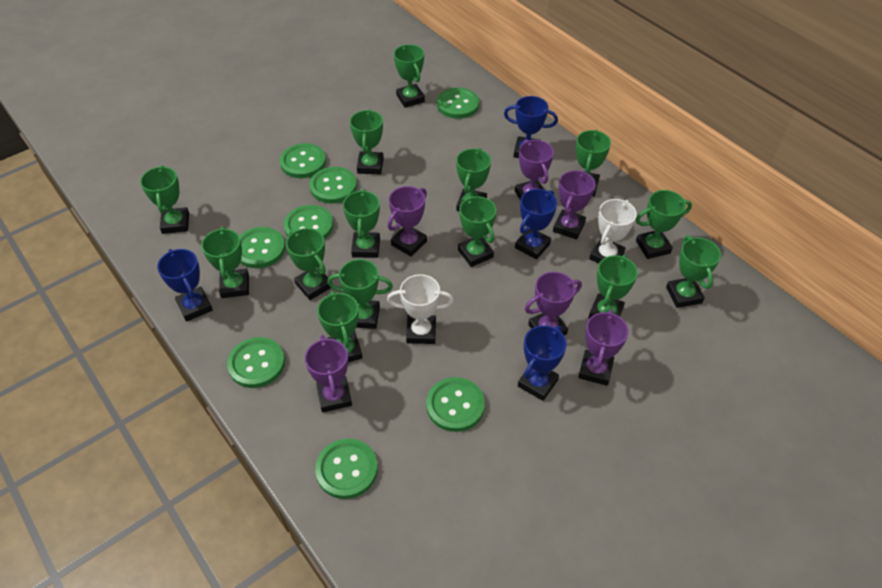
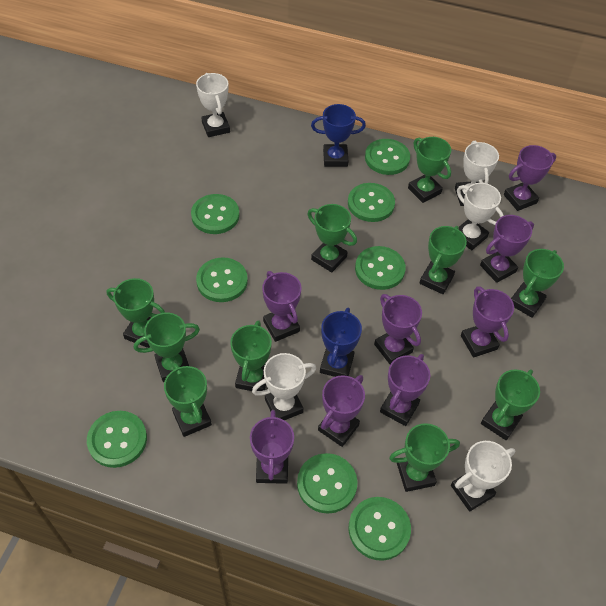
blue trophy: [157,249,213,322] [504,96,558,158] [515,189,557,259] [518,325,567,401] = 4 -> [311,104,366,167] [320,308,362,377] = 2
green trophy: [140,165,189,234] [201,227,249,298] [286,228,331,300] [317,291,363,362] [327,259,393,329] [343,189,380,258] [350,109,384,174] [394,44,425,108] [456,148,491,212] [458,196,496,267] [576,130,611,197] [588,255,638,319] [636,190,692,259] [666,235,721,308] = 14 -> [106,278,165,348] [134,313,200,382] [164,363,212,437] [230,320,272,391] [307,204,357,273] [389,423,460,492] [408,137,451,203] [419,226,467,294] [481,369,540,440] [511,249,564,318] = 10
purple trophy: [305,335,352,412] [387,186,427,257] [515,139,554,200] [525,272,582,336] [553,170,595,240] [578,310,629,386] = 6 -> [250,410,294,484] [262,271,302,342] [318,375,365,447] [374,294,422,364] [380,354,430,426] [461,286,514,358] [480,215,534,283] [504,145,556,211] = 8
white trophy: [387,274,454,344] [589,199,637,263] = 2 -> [196,73,230,137] [252,353,316,420] [451,441,515,511] [455,141,499,206] [457,183,504,250] = 5

